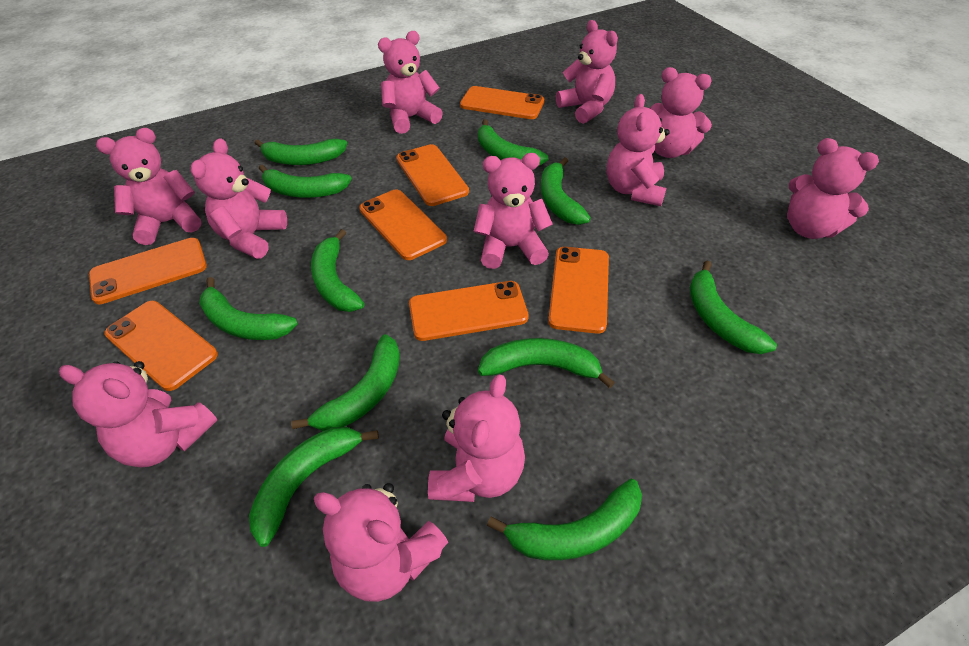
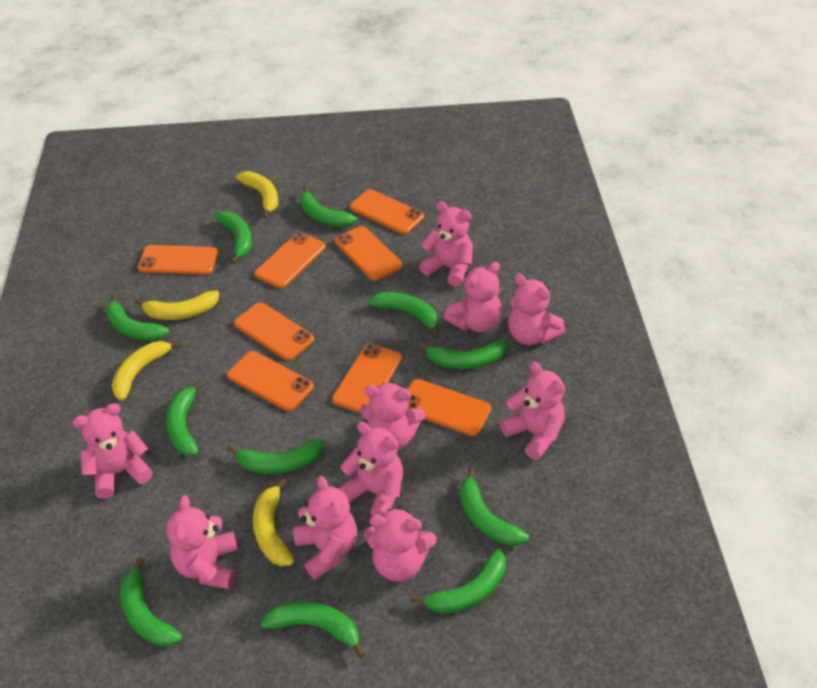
orange phone: [89,238,207,304] [104,301,218,391] [359,189,447,260] [396,144,469,206] [409,281,529,341] [460,86,545,119] [548,247,609,334] = 7 -> [138,245,218,275] [227,351,314,411] [234,302,314,360] [254,232,326,288] [332,344,402,413] [335,226,402,281] [350,189,424,234] [407,379,491,436] = 8
pink teddy bear: [59,361,217,467] [96,128,201,245] [191,138,287,259] [314,483,448,602] [378,31,443,134] [428,374,525,502] [473,153,553,269] [556,20,618,124] [607,94,670,206] [650,67,712,158] [787,138,879,239] = 11 -> [73,403,153,499] [166,495,238,590] [293,476,357,580] [339,422,403,516] [360,382,425,450] [364,506,436,582] [419,201,473,287] [444,262,502,332] [500,362,565,460] [508,274,565,345] = 10
yellow banana: none = 0 -> [112,341,182,401] [135,291,219,320] [236,171,278,218] [253,478,295,567] = 4

